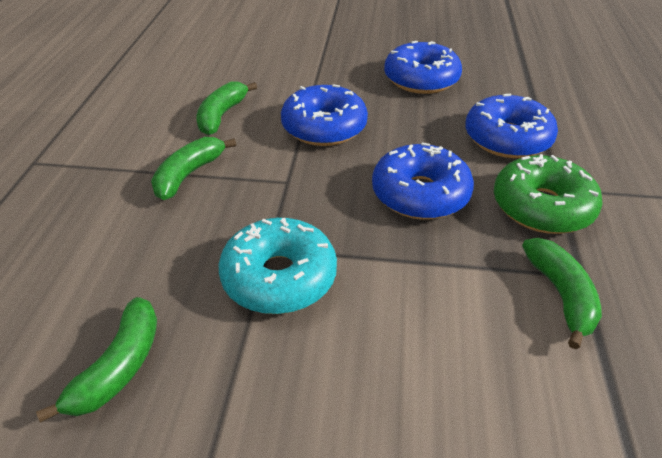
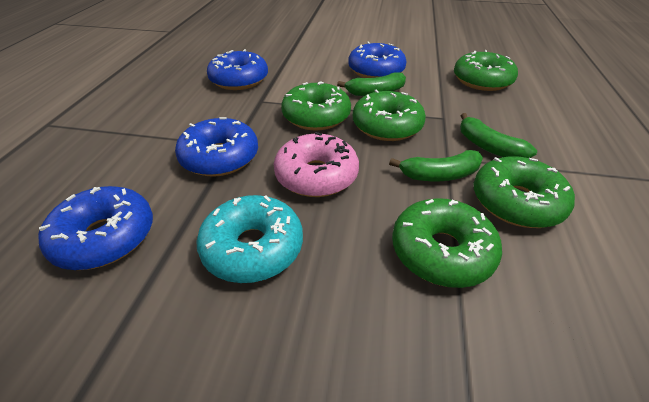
green banana: [36,297,157,422] [151,137,236,200] [197,82,257,135] [522,238,602,349] = 4 -> [337,72,406,96] [389,150,483,181] [460,113,537,158] = 3
green donut: [494,154,603,234] = 1 -> [281,81,351,130] [353,89,426,141] [392,198,502,288] [454,50,518,91] [474,156,575,228] = 5
pink donut: none = 0 -> [274,132,359,197] = 1

